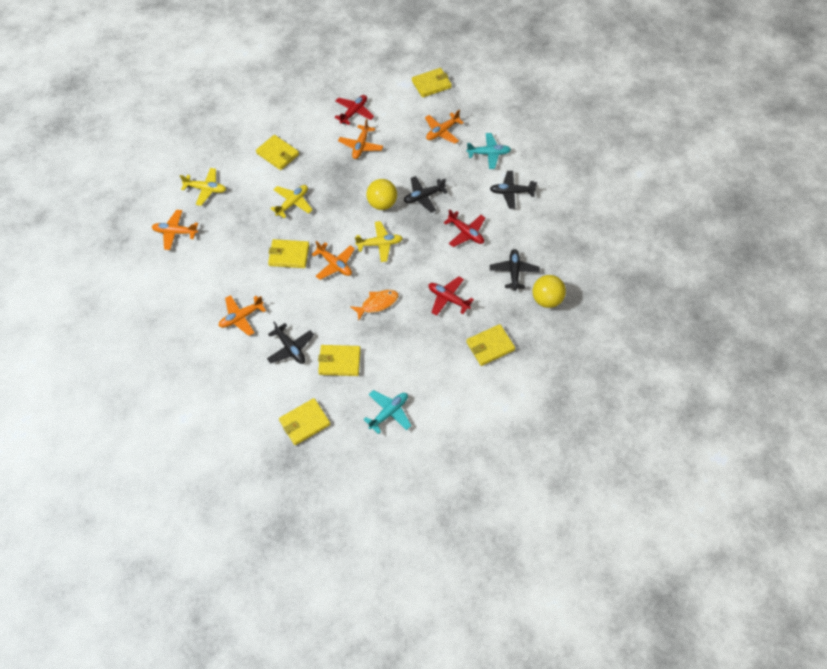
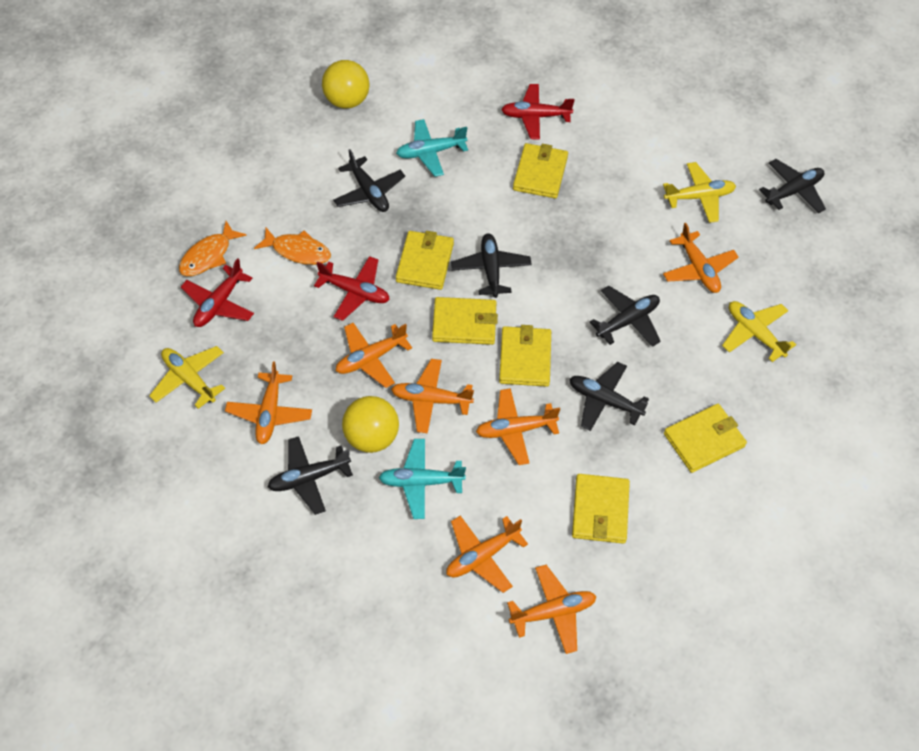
black plane: [267,321,314,364] [404,176,448,213] [490,171,537,209] [490,249,540,291] = 4 -> [268,436,353,515] [333,149,405,212] [451,233,532,298] [570,362,649,431] [590,286,661,347] [759,159,826,214] = 6
orange fish: [350,290,399,320] = 1 -> [179,221,247,276] [254,228,331,265] = 2
orange plane: [152,210,198,250] [219,295,266,336] [311,241,355,280] [338,119,383,159] [425,110,464,144] = 5 -> [225,362,312,444] [336,323,412,388] [391,359,474,434] [446,516,528,593] [476,388,560,465] [507,565,597,654] [663,223,738,293] = 7

